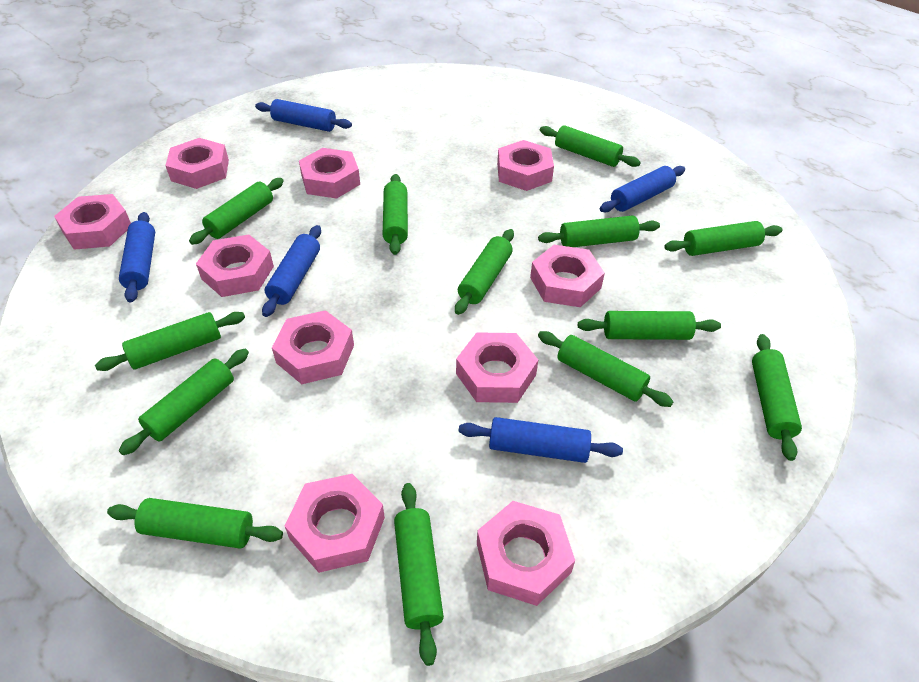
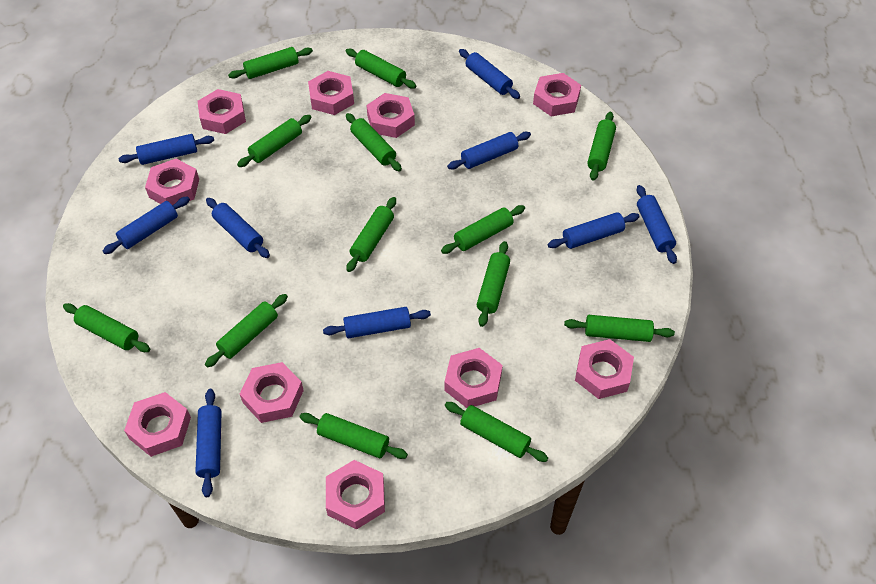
blue rolling pin: [119,212,155,303] [255,99,352,132] [262,225,321,317] [458,417,623,463] [600,166,685,212] = 5 -> [103,196,190,254] [118,134,214,165] [195,389,222,497] [206,198,270,258] [323,307,431,338] [447,132,531,170] [459,49,520,99] [548,212,640,249] [636,185,677,264] = 9

